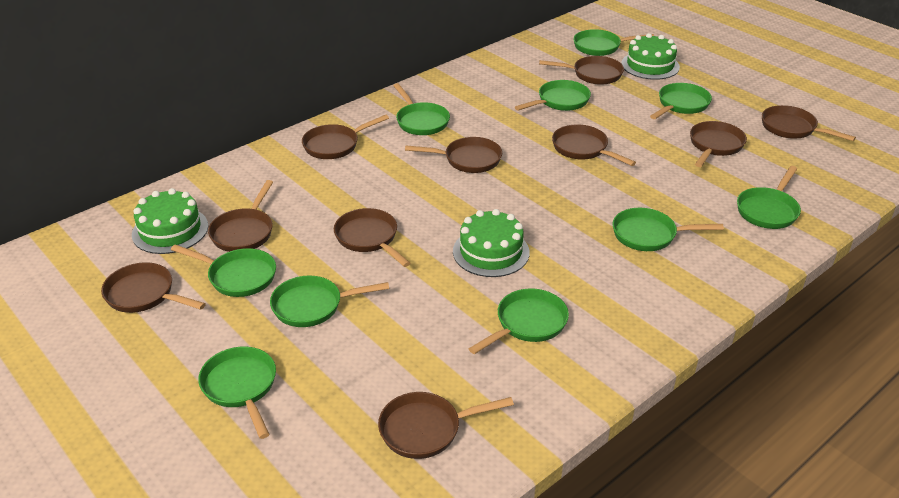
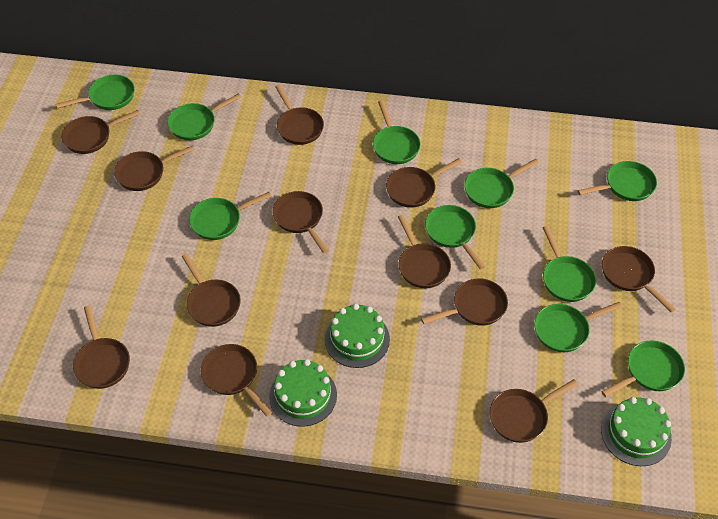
brown pan: [101,262,206,313] [208,180,273,252] [302,115,389,159] [334,208,410,267] [378,392,514,459] [405,137,502,173] [539,56,624,85] [552,124,636,166] [690,121,747,167] [762,105,856,141] = 10 -> [61,110,140,154] [73,305,130,389] [114,145,195,191] [181,253,241,327] [201,344,272,417] [272,191,329,254] [275,85,324,145] [386,158,462,208] [398,215,451,288] [421,279,508,326] [490,379,578,443] [602,246,676,313] = 12

